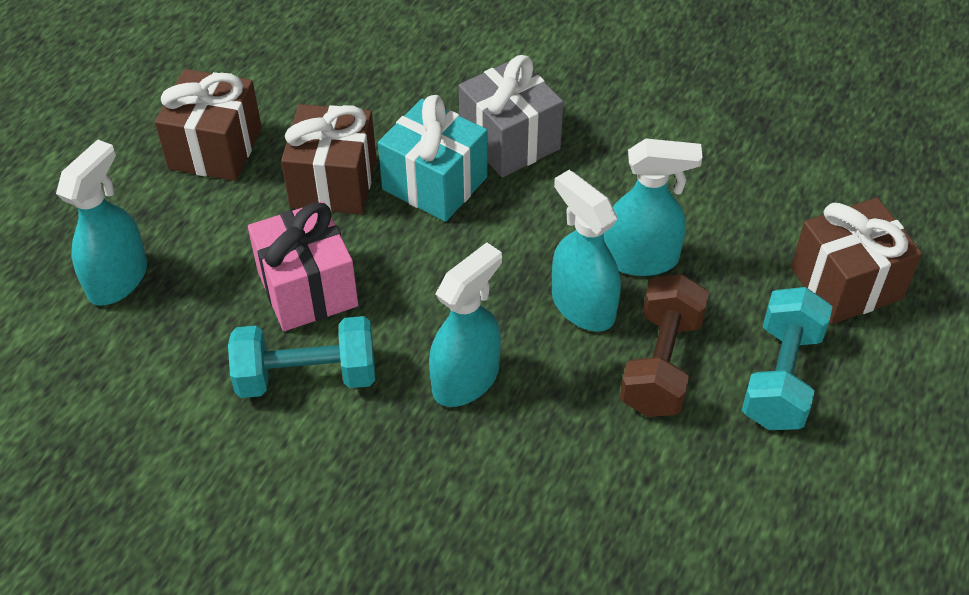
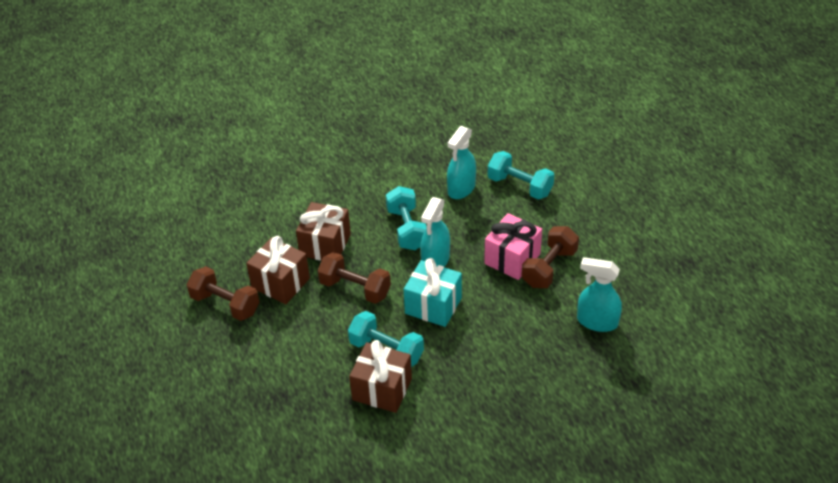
brown dumbbell: [620,274,709,417] = 1 -> [186,266,259,321] [318,252,391,304] [521,226,579,288] = 3
grey gift: [459,55,563,177] = 1 -> none = 0
turquoise dumbbell: [228,316,375,398] [742,287,833,430] = 2 -> [348,311,424,367] [386,186,427,250] [488,151,554,200] = 3
turquoise spray bottle: [56,139,147,306] [429,242,502,407] [552,170,621,332] [604,139,703,276] = 4 -> [420,197,450,267] [447,126,476,199] [577,257,622,332] = 3

